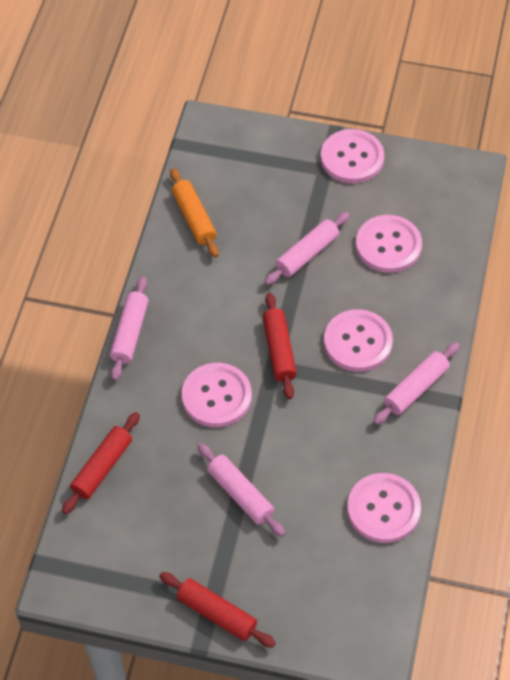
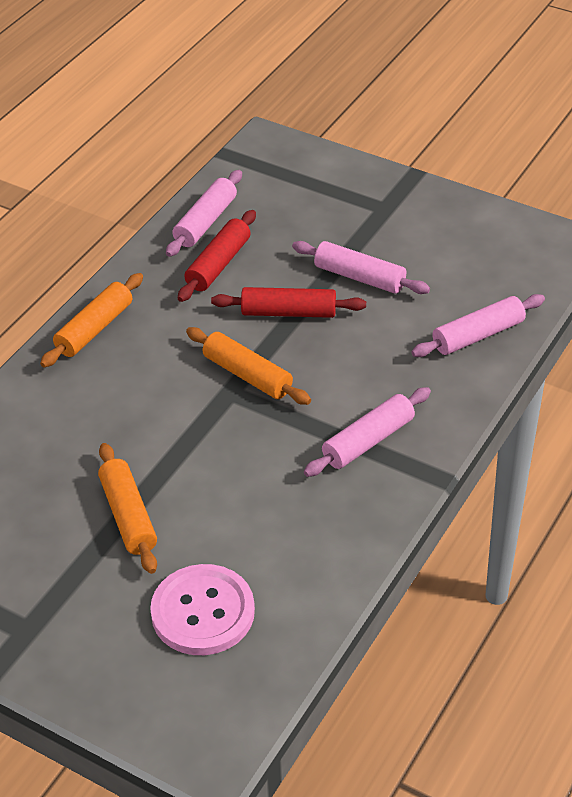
orange rolling pin: [170,168,219,258] = 1 -> [40,273,143,368] [98,443,157,574] [186,327,311,405] = 3
pink button: [182,363,252,427] [321,129,384,183] [324,309,393,372] [347,473,421,543] [356,215,422,273] = 5 -> [150,564,255,655] = 1
red rolling pin: [62,412,140,514] [159,572,276,648] [263,293,297,399] = 3 -> [178,210,256,302] [211,287,366,318] = 2

